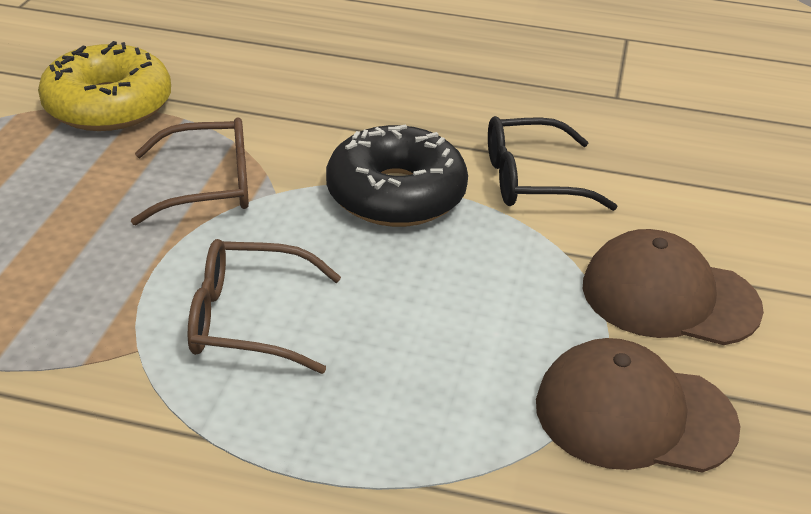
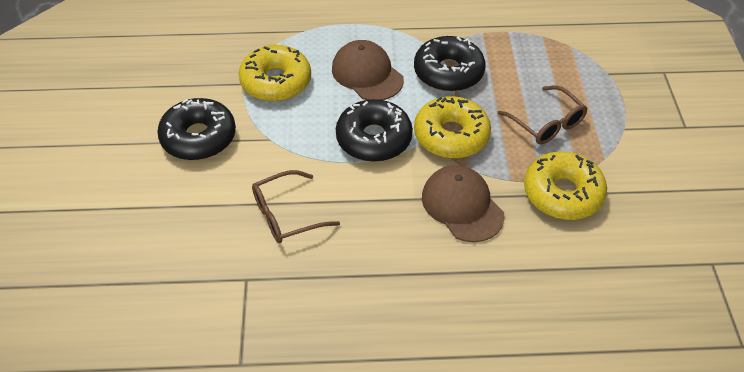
black donut: [326,124,468,227] = 1 -> [157,98,236,160] [336,99,413,162] [414,36,485,92] = 3
black glasses: [488,116,617,211] = 1 -> none = 0
yellow donut: [38,41,171,131] = 1 -> [239,45,311,101] [414,96,491,158] [524,151,607,220] = 3

